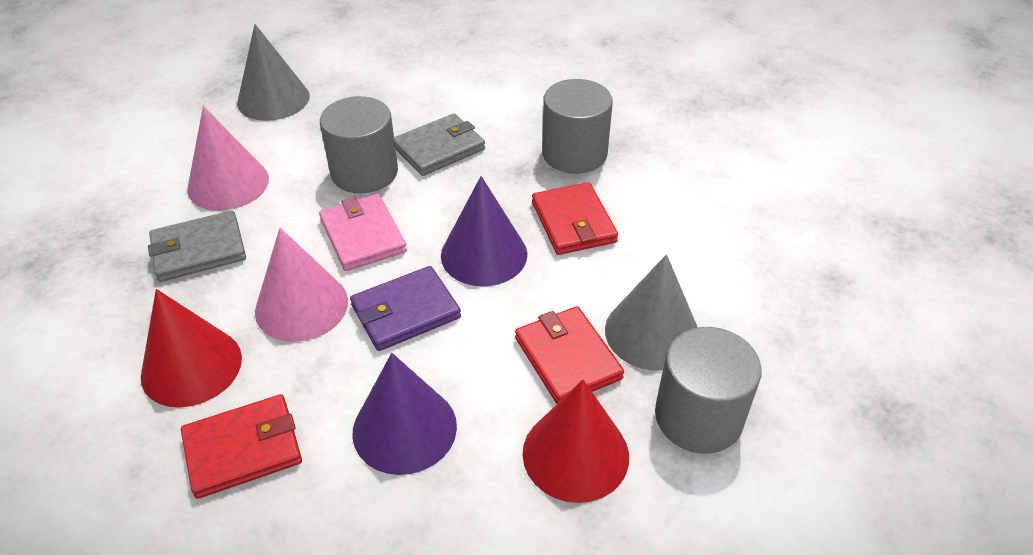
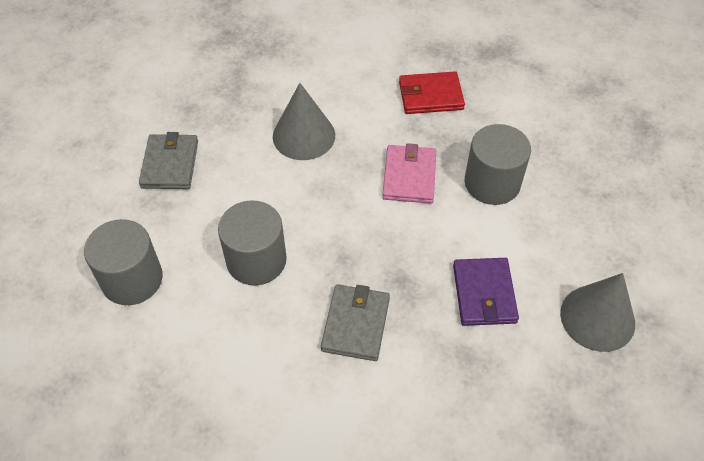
pink cone: [187,106,269,211] [255,228,348,342] = 2 -> none = 0
purple cone: [352,353,457,475] [441,176,527,286] = 2 -> none = 0
red cone: [141,289,242,408] [523,379,629,503] = 2 -> none = 0
red wallet: [181,394,302,499] [515,306,624,404] [532,182,618,255] = 3 -> [399,71,465,114] = 1

